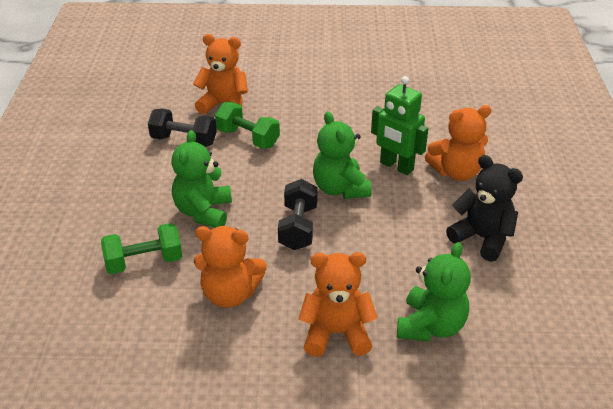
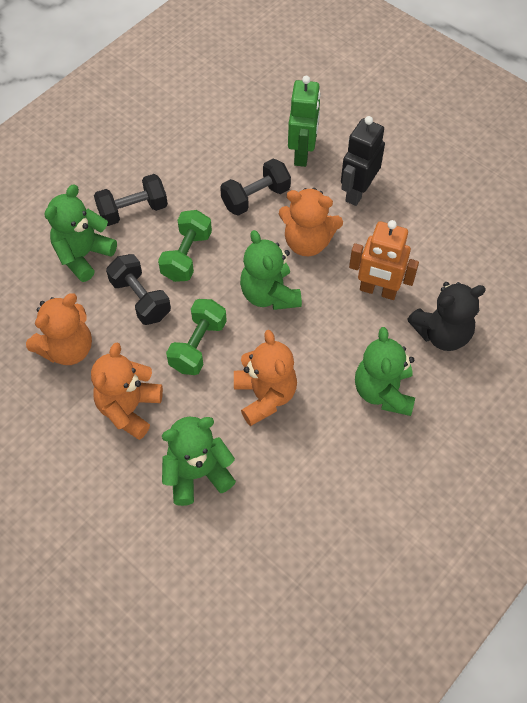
black dumbbell: [148,108,217,147] [278,179,318,250] = 2 -> [94,174,168,226] [106,254,171,325] [220,159,291,216] = 3
black robot: none = 0 -> [341,116,385,206] = 1
green teddy bear: [171,130,232,228] [313,111,372,199] [397,242,471,342] = 3 -> [45,184,117,282] [162,417,236,506] [240,230,302,310] [355,327,415,416] = 4
orange robot: none = 0 -> [349,220,419,300] = 1

